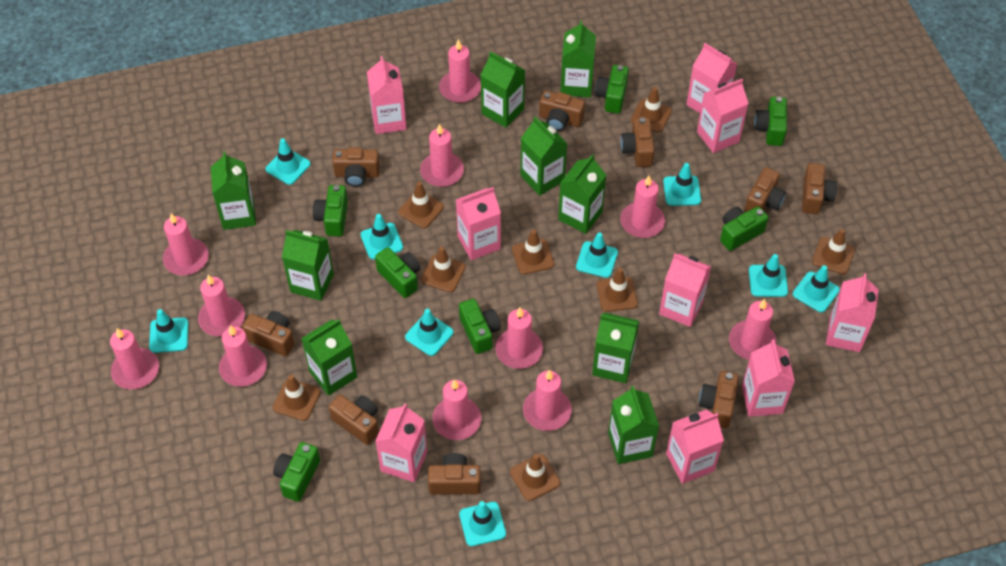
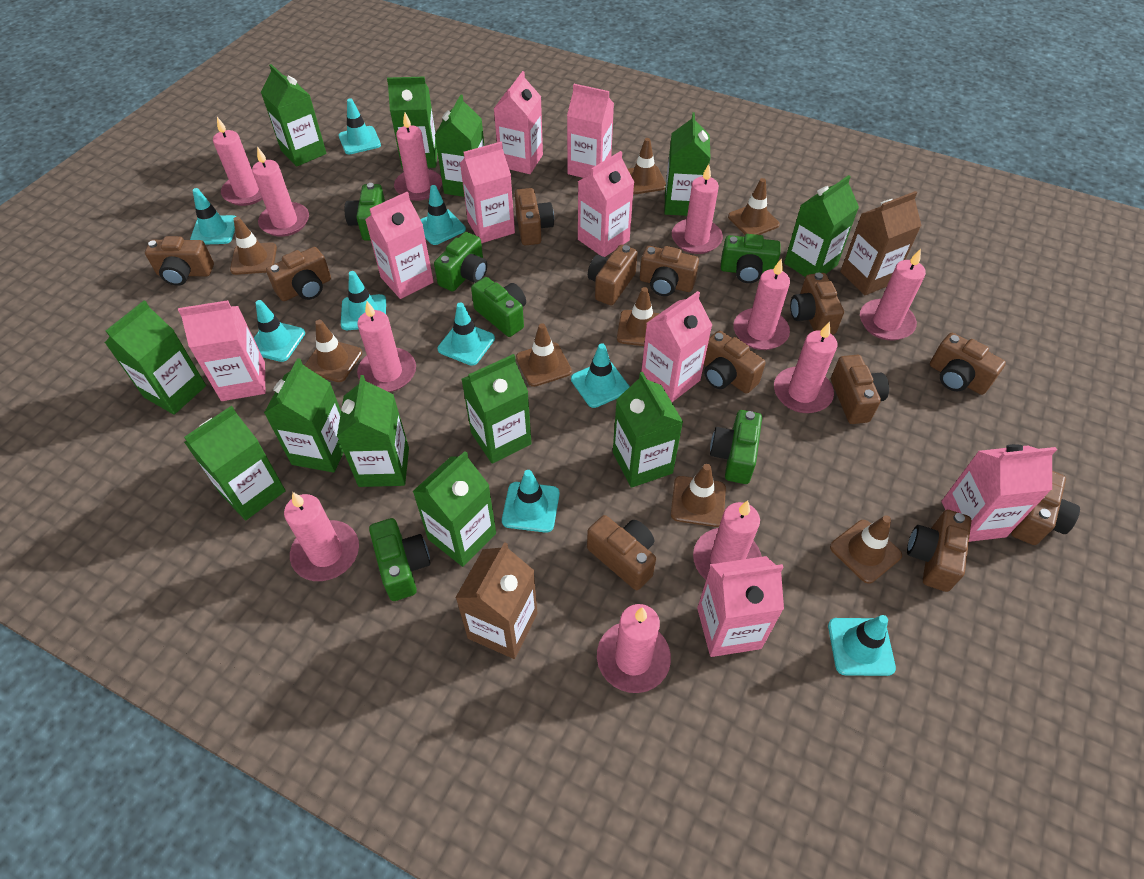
brown camera: [242,311,295,357] [329,394,379,445] [332,148,380,187] [428,453,481,495] [539,91,585,131] [621,117,655,167] [699,371,739,428] [744,167,786,212] [802,163,837,214] = 9 -> [145,236,214,286] [266,247,331,301] [515,188,554,245] [587,515,656,590] [588,245,638,306] [640,246,699,296] [704,331,766,394] [790,272,844,335] [831,355,889,424] [907,510,972,592] [930,333,1006,395] [1011,471,1080,545] = 12
brown carton: none = 0 -> [455,542,537,659] [840,191,922,295] = 2
green camera: [273,442,320,502] [313,185,348,236] [375,247,420,298] [459,299,501,354] [595,65,629,114] [720,206,768,251] [754,97,787,146] = 7 -> [344,183,385,241] [369,518,430,601] [434,232,487,292] [471,277,526,337] [710,410,762,484] [721,234,781,283] = 6
green carton: [211,151,256,230] [282,230,334,301] [301,319,357,396] [481,51,525,128] [520,117,567,196] [558,154,606,234] [560,20,596,97] [592,312,639,383] [608,386,659,464] = 9 -> [105,301,206,415] [184,406,286,520] [261,64,327,167] [264,358,344,473] [337,375,409,487] [387,77,437,169] [412,451,496,567] [435,95,484,197] [461,354,532,464] [613,372,683,488] [664,112,710,216] [784,175,859,277] = 12

